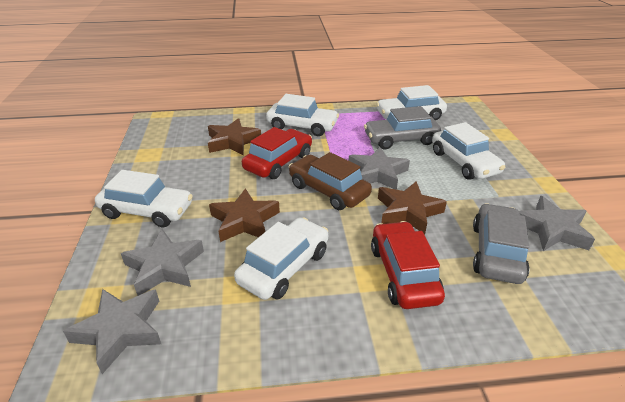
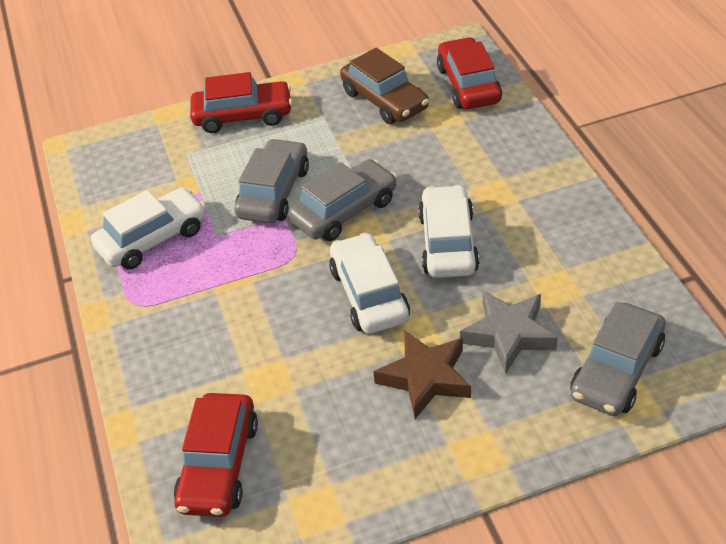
brown star: [208,118,261,155] [209,188,280,242] [378,181,447,234] = 3 -> [373,330,471,419] = 1
grey car: [364,106,441,150] [473,203,530,284] = 2 -> [234,138,309,223] [289,159,397,241] [571,302,666,416] = 3
grey star: [63,289,161,374] [121,229,204,296] [349,147,410,190] [519,196,595,251] = 4 -> [460,291,557,374] = 1
red car: [242,127,312,179] [371,221,445,309] = 2 -> [174,393,258,517] [190,72,292,133] [437,37,502,109] = 3
white car: [95,170,193,227] [234,217,328,300] [266,94,339,136] [376,85,447,120] [432,122,505,180] = 5 -> [91,187,206,269] [329,232,410,334] [418,185,479,278] = 3

